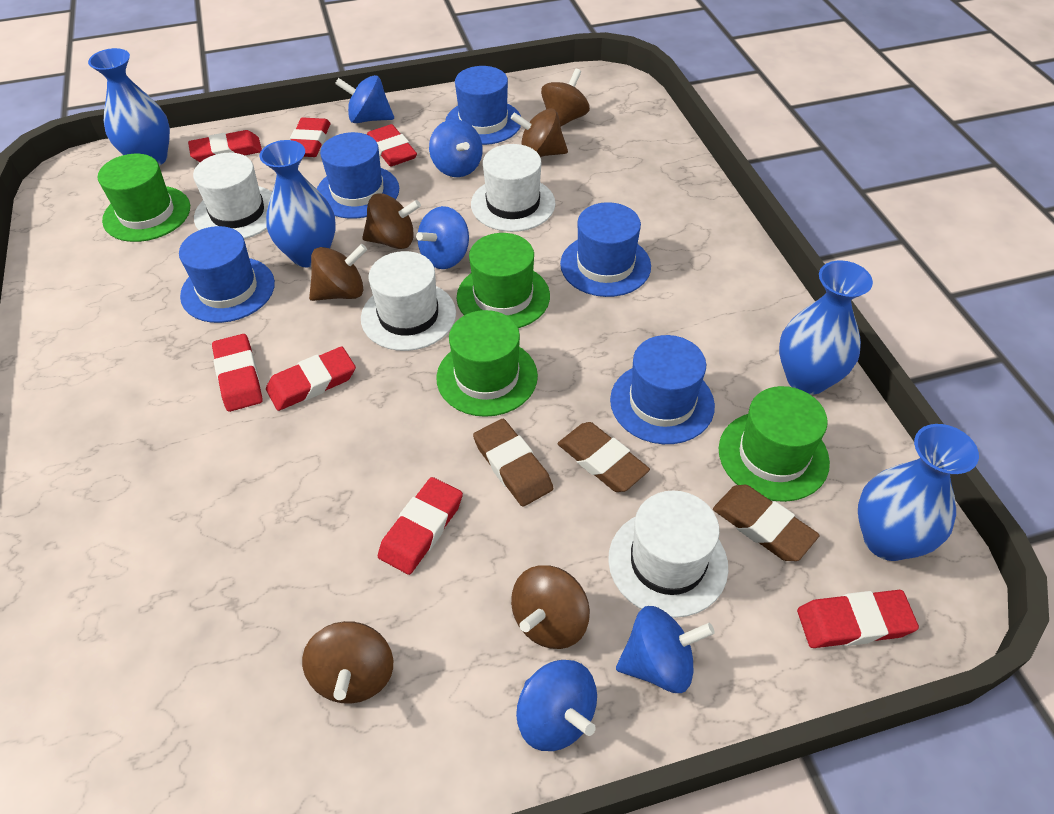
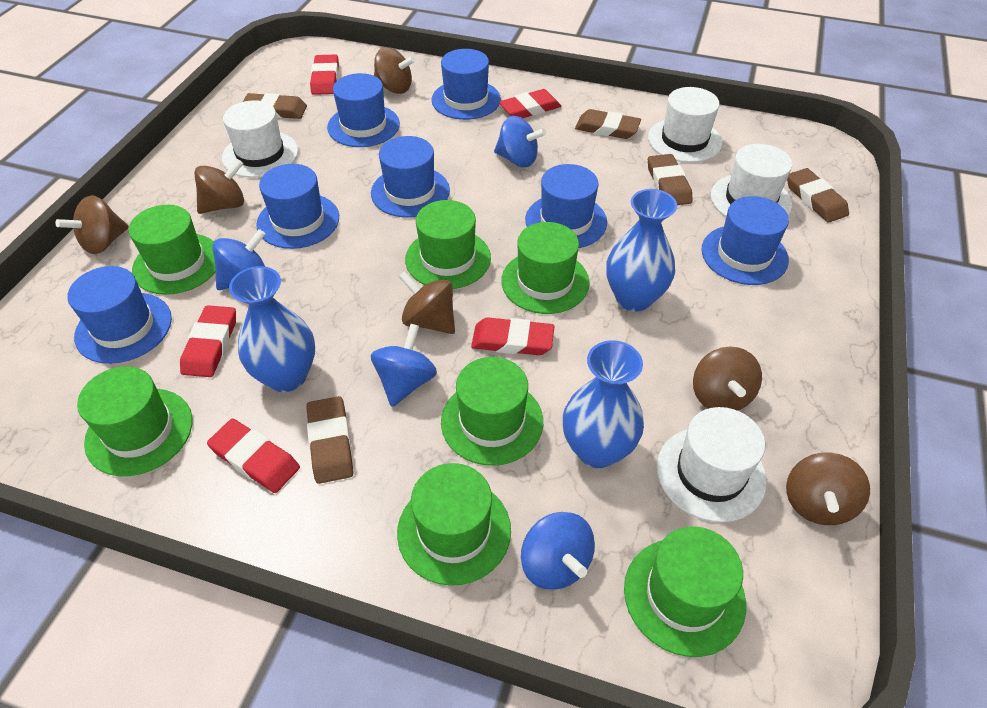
blue hat: [179,226,275,323] [317,132,399,219] [445,66,521,145] [560,202,651,297] [610,335,715,444] = 5 -> [67,266,172,364] [256,164,339,249] [327,73,400,147] [371,136,450,218] [431,49,501,120] [525,164,607,248] [702,196,789,285] = 7
blue spinning top: [335,75,394,123] [416,206,469,269] [429,119,483,177] [516,660,597,751] [616,606,715,693] = 5 -> [212,229,265,290] [371,324,437,407] [494,116,546,167] [521,512,595,590] = 4
blue vase: [88,48,170,166] [259,140,336,267] [779,260,873,395] [858,424,979,561] = 4 -> [229,266,315,392] [563,340,644,468] [606,189,677,312] = 3
brown eraser: [473,419,553,506] [558,422,650,492] [713,485,820,561] = 3 -> [243,93,307,119] [306,396,353,484] [575,109,641,139] [648,154,693,205] [787,168,849,223] = 5
green hat: [98,154,190,242] [436,310,538,417] [457,233,550,328] [719,386,830,502] = 4 -> [77,366,193,476] [129,205,216,295] [397,463,511,586] [405,200,491,289] [441,357,543,466] [501,222,590,314] [624,527,746,657] = 7
red eraser: [188,130,262,162] [212,334,263,412] [266,346,356,411] [290,118,330,157] [367,124,417,167] [378,477,463,575] [797,590,919,648] = 7 -> [180,305,236,377] [207,418,300,493] [310,54,339,95] [471,317,554,355] [499,89,561,118] = 5

